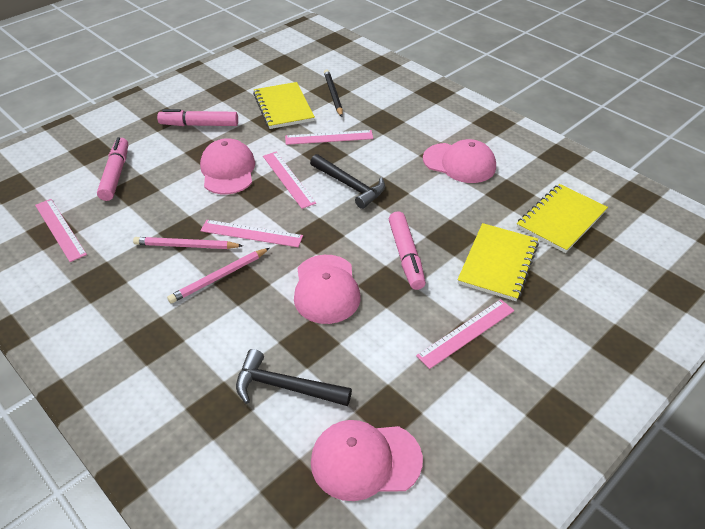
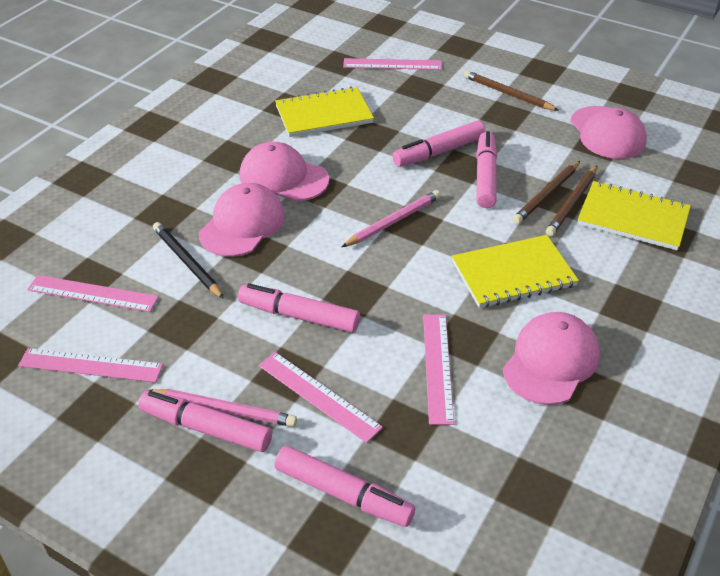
black hammer: [236,349,352,406] [310,154,385,209] = 2 -> none = 0
brown pencil: none = 0 -> [464,70,559,111] [512,161,580,224] [546,166,597,236] = 3
pink marker: [97,137,128,201] [157,109,238,126] [389,211,426,290] = 3 -> [138,390,272,452] [238,283,360,333] [274,446,415,527] [393,121,485,167] [476,131,497,208] = 5

